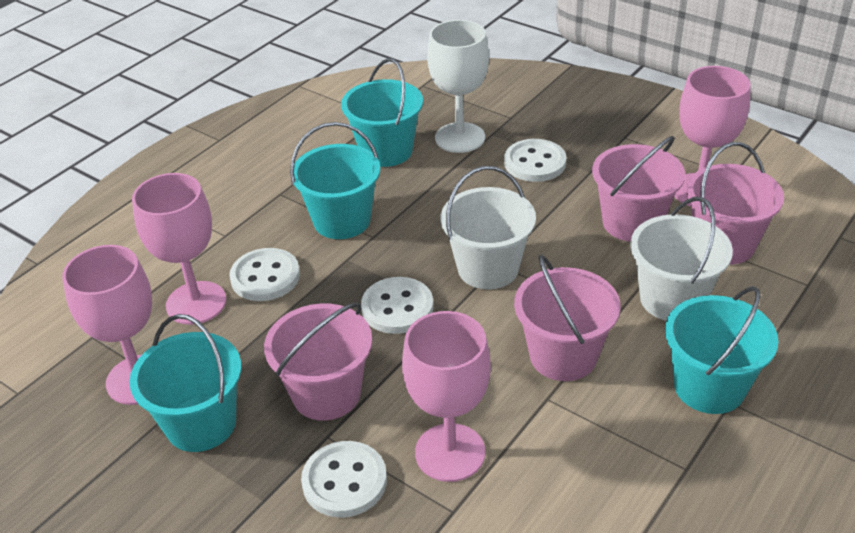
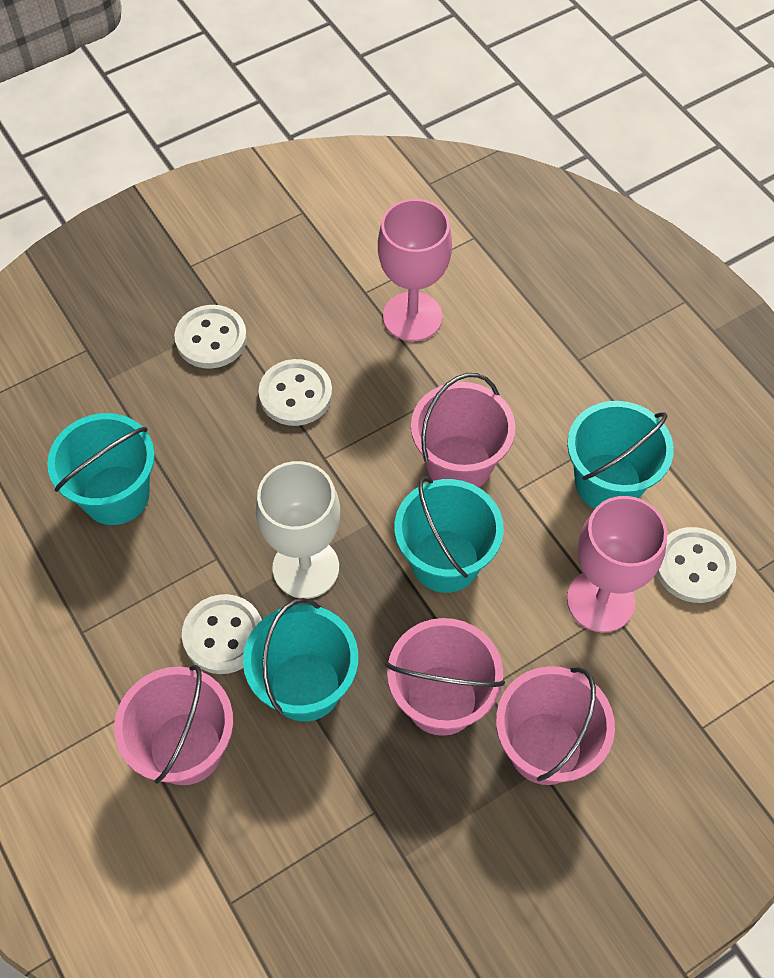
pink goblet: [62,245,152,405] [132,173,226,325] [402,311,491,482] [674,66,751,207] = 4 -> [378,199,452,341] [567,496,667,632] = 2
white bucket: [441,166,536,289] [630,197,733,321] = 2 -> none = 0

